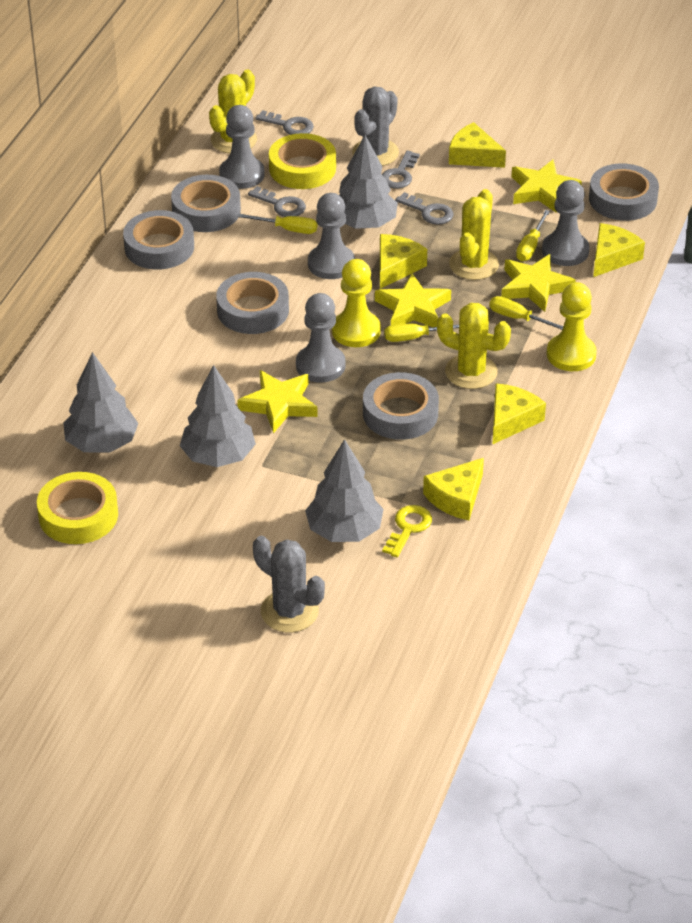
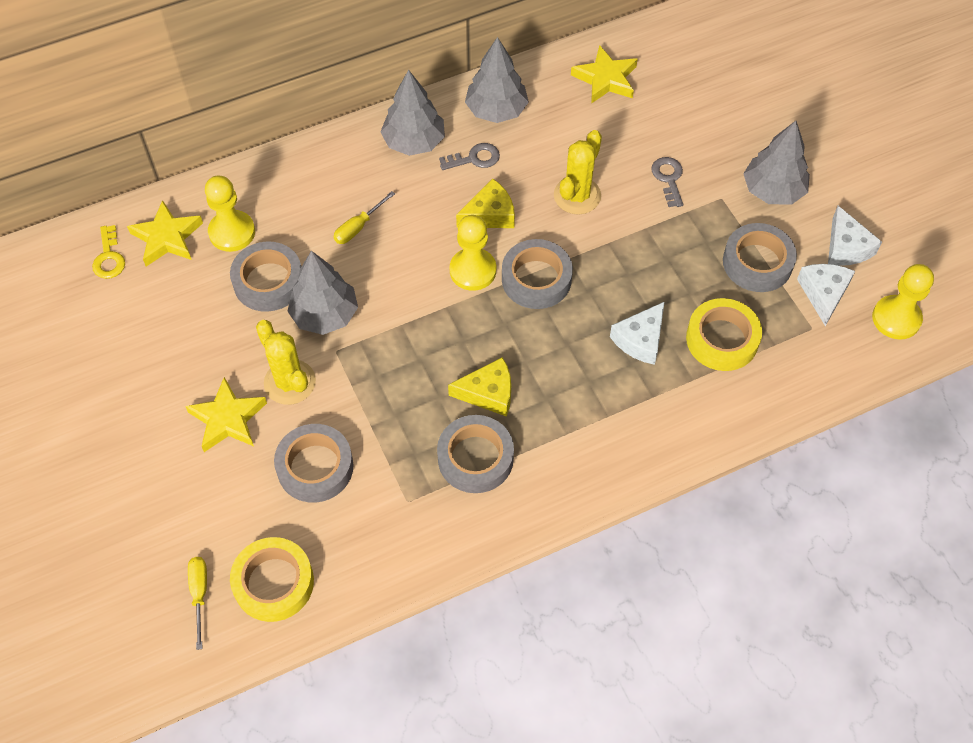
grey cactus: [253,536,325,633] [352,87,399,166] = 2 -> none = 0
grey key: [248,186,306,217] [255,110,314,135] [382,151,420,189] [395,192,453,225] = 4 -> [439,143,500,170] [651,157,683,207] = 2
grey pawn: [219,105,265,189] [296,293,346,383] [308,193,355,279] [542,180,590,266] = 4 -> none = 0
white cheese: none = 0 -> [610,302,664,365] [797,264,855,326] [828,206,882,266] = 3
yellow cactus: [209,70,257,153] [437,303,511,389] [449,189,499,280] = 3 -> [256,320,316,405] [554,130,602,215] = 2
yellow cheese: [380,234,427,289] [423,458,484,520] [449,122,506,168] [492,383,546,445] [593,223,645,277] = 5 -> [448,357,511,417] [456,178,515,228] = 2
yellow pawn: [332,259,381,347] [547,282,597,371] = 2 -> [205,175,255,252] [450,215,496,291] [872,264,934,340] = 3
yellow screwdriver: [238,214,317,234] [384,324,459,342] [489,296,564,330] [516,210,550,261] = 4 -> [188,557,207,650] [334,191,395,244] = 2
yellow star: [237,370,317,433] [375,273,451,327] [501,254,576,312] [511,159,582,213] = 4 -> [127,200,203,266] [185,377,267,452] [571,45,638,104] = 3

